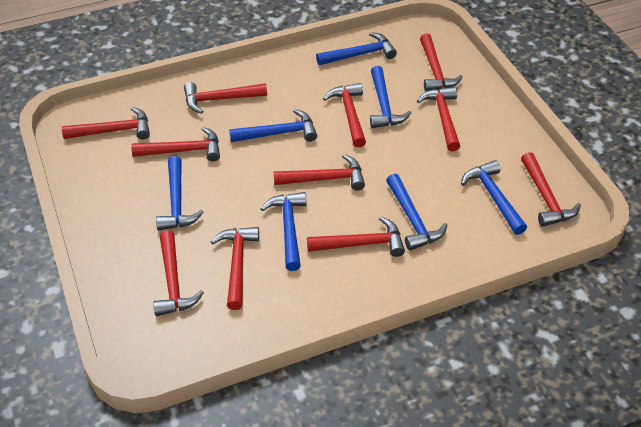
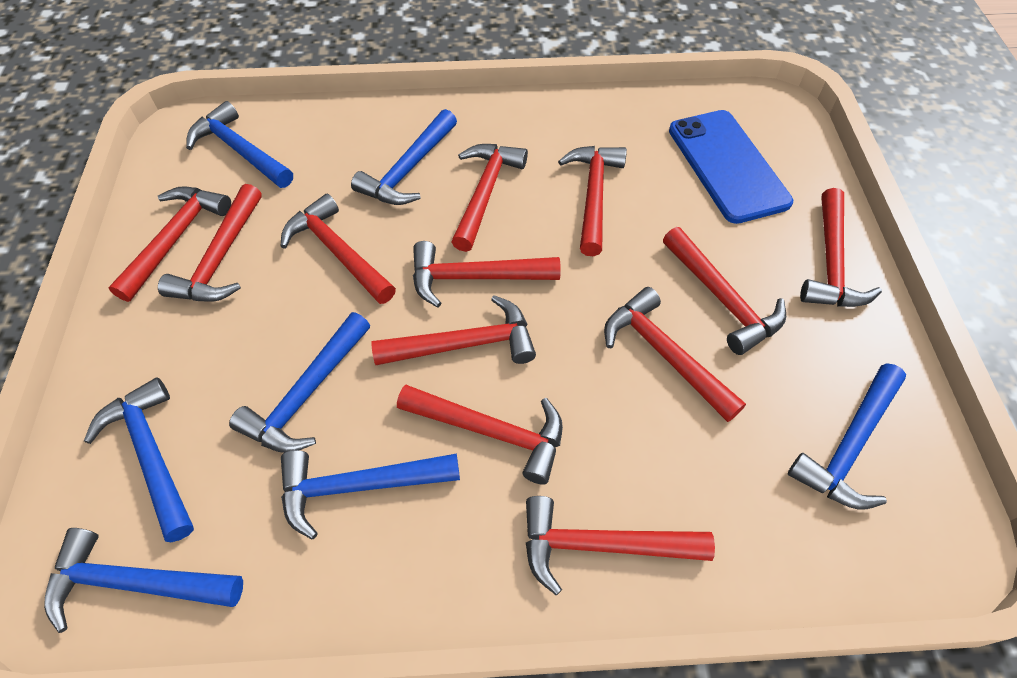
blue phone: none = 0 -> [669,110,793,224] = 1
red hammer: [62,107,150,140] [131,127,220,162] [153,231,204,316] [184,82,267,114] [211,227,259,310] [274,154,365,191] [307,217,405,257] [323,83,366,148] [417,87,460,151] [420,33,463,92] [521,152,581,227] = 11 -> [108,186,231,302] [158,184,262,302] [280,194,396,304] [371,295,536,365] [397,385,563,485] [413,241,561,307] [451,144,528,252] [526,496,715,595] [558,146,627,256] [604,287,746,422] [663,227,786,355] [800,188,882,307] = 12

